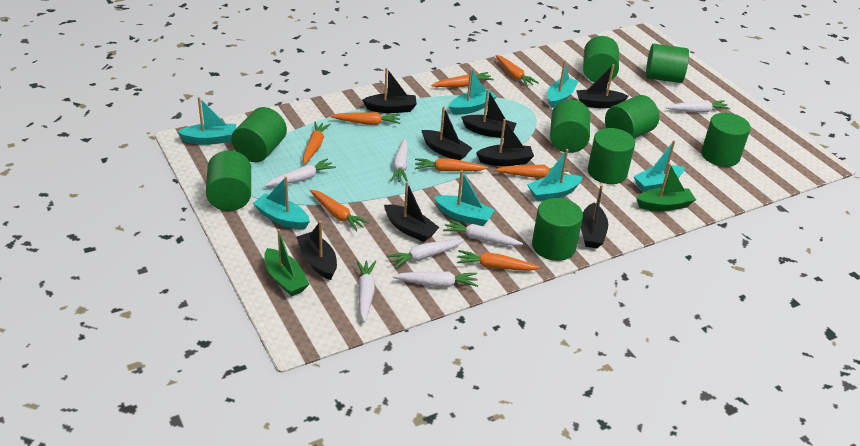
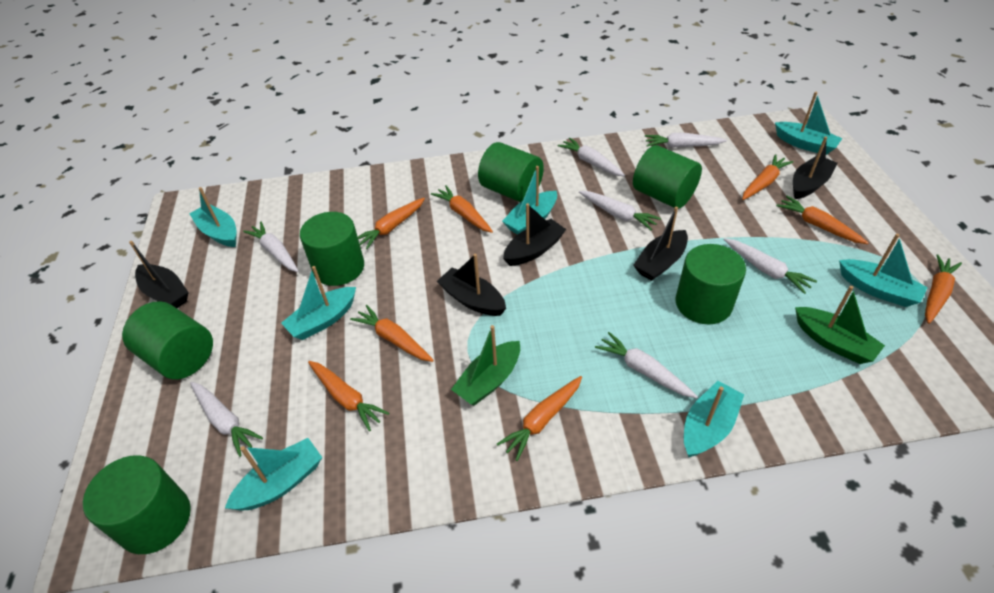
black boat: [296,221,337,280] [362,68,417,113] [384,182,440,242] [421,106,472,160] [461,89,517,138] [476,119,534,166] [576,64,629,108] [581,185,608,248] = 8 -> [129,241,189,308] [437,254,506,316] [503,203,566,266] [633,206,688,281] [793,136,837,199] = 5
green cylinder: [206,151,251,211] [231,107,287,162] [532,198,583,261] [550,99,590,153] [583,36,619,82] [588,128,635,184] [605,95,659,139] [646,44,689,83] [701,113,751,167] = 9 -> [83,455,191,554] [122,301,213,379] [300,212,364,286] [478,142,544,202] [633,145,702,209] [676,244,746,324] = 6

